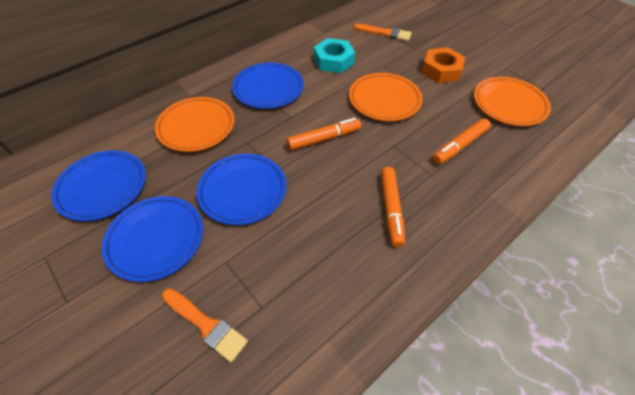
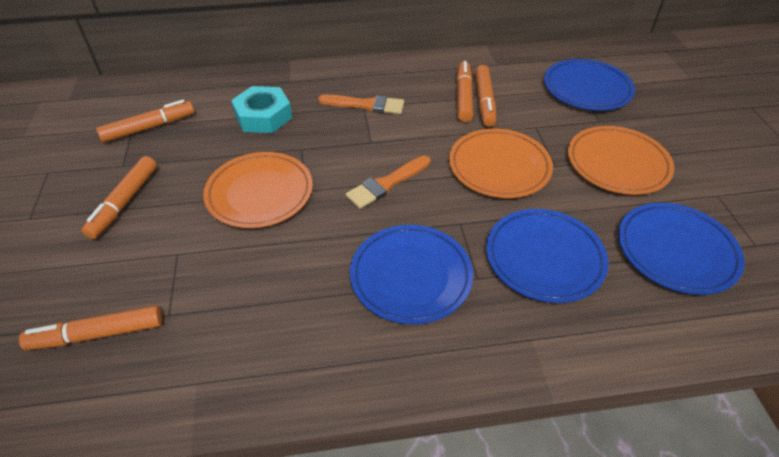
orange marker: [286,118,361,151] [381,167,405,247] [433,118,491,164] = 3 -> [19,305,163,350] [82,156,157,239] [96,100,194,143] [456,61,473,122] [475,65,496,127] = 5
orange nut: [421,47,465,83] = 1 -> none = 0

